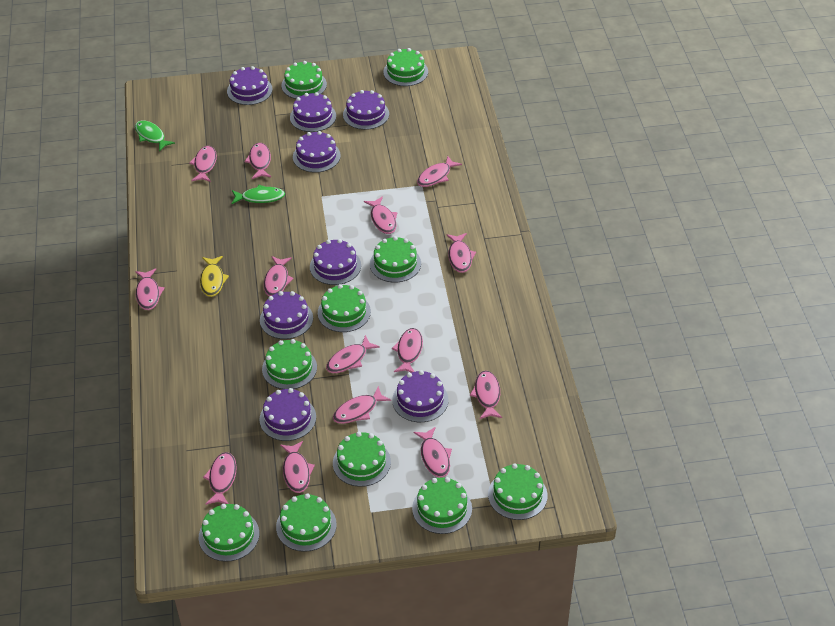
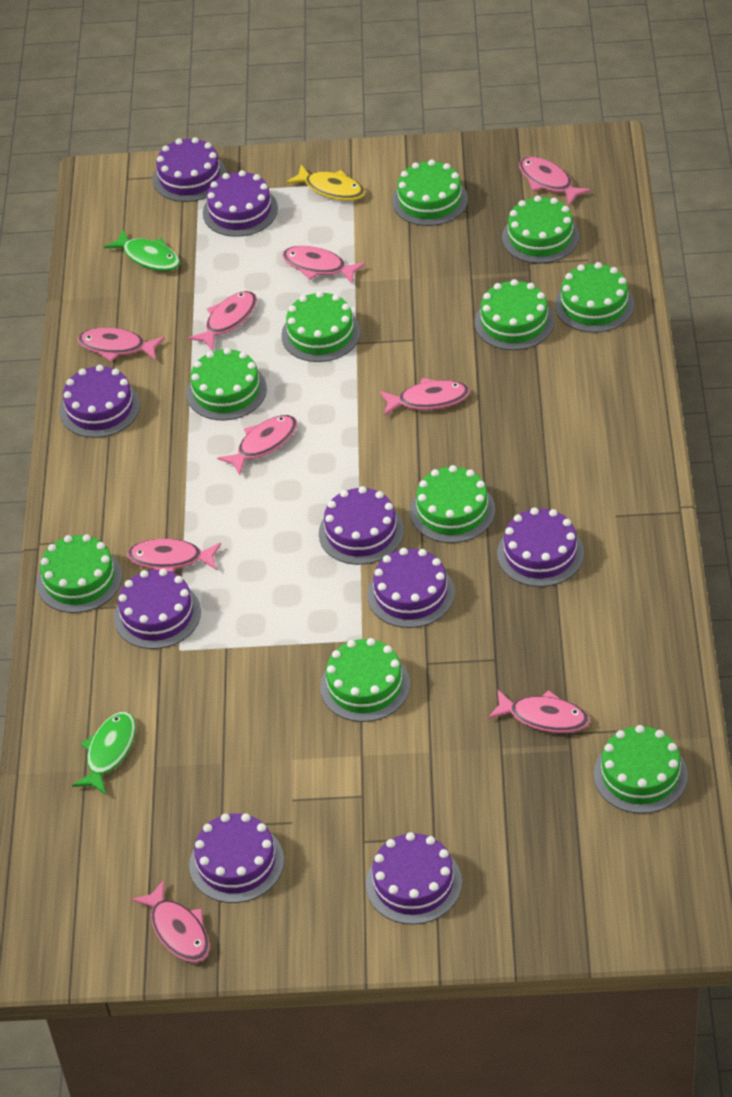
pink fish: [135,268,165,310] [189,146,217,182] [203,452,237,505] [244,143,271,179] [264,256,294,296] [280,441,315,493] [326,335,380,373] [333,386,391,424] [364,196,397,234] [392,328,423,373] [414,427,452,478] [417,156,462,187] [446,233,476,273] [470,371,502,419] = 14 -> [78,327,165,362] [127,538,221,572] [131,880,210,962] [188,291,257,350] [217,415,297,475] [282,246,366,284] [380,378,470,416] [488,689,589,733] [519,157,591,206] = 9
purple cake: [227,66,273,105] [259,388,316,441] [260,291,313,339] [290,92,336,132] [293,131,341,173] [310,239,361,285] [343,90,389,130] [392,370,448,422] = 8 -> [60,365,140,438] [114,569,201,649] [153,137,227,202] [189,813,284,903] [203,170,278,237] [319,486,404,565] [366,832,462,925] [367,548,455,628] [497,508,584,587] = 9

